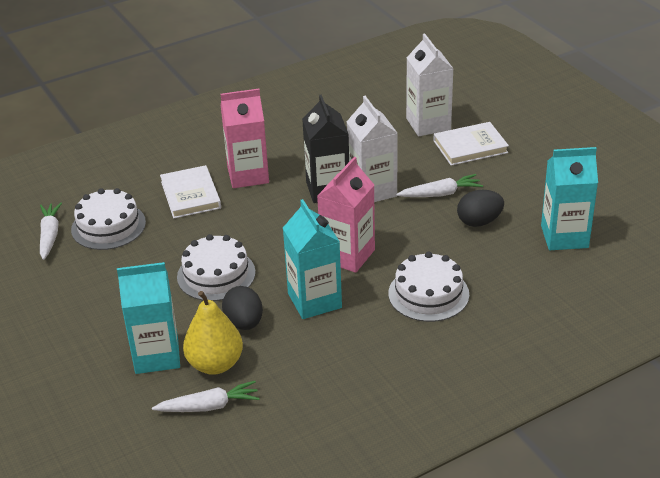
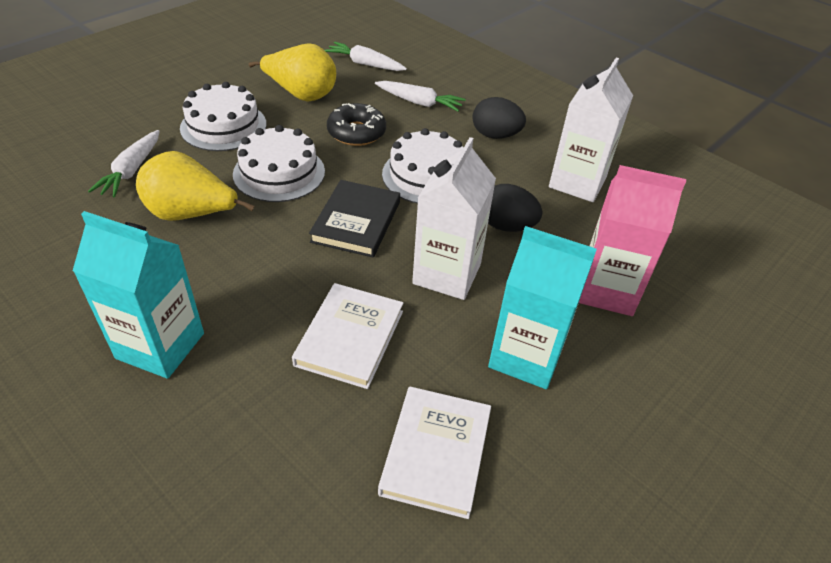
black book: none = 0 -> [309,180,400,258] = 1
black carton: [302,94,349,203] = 1 -> none = 0
black donut: none = 0 -> [327,103,386,146] = 1
pink carton: [221,89,269,188] [317,157,375,273] = 2 -> [579,165,686,316] = 1
turquoise carton: [117,262,180,374] [283,199,342,319] [541,147,598,250] = 3 -> [73,211,204,379] [488,226,597,389] = 2
yellow pear: [183,291,243,375] = 1 -> [136,151,254,221] [249,44,336,102] = 2

